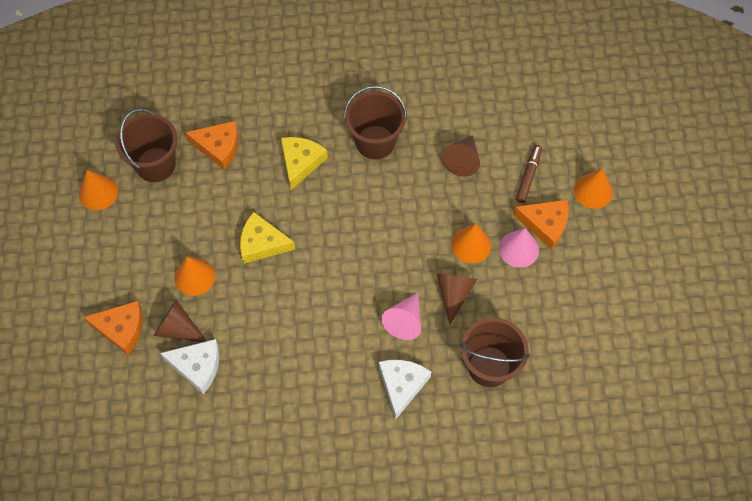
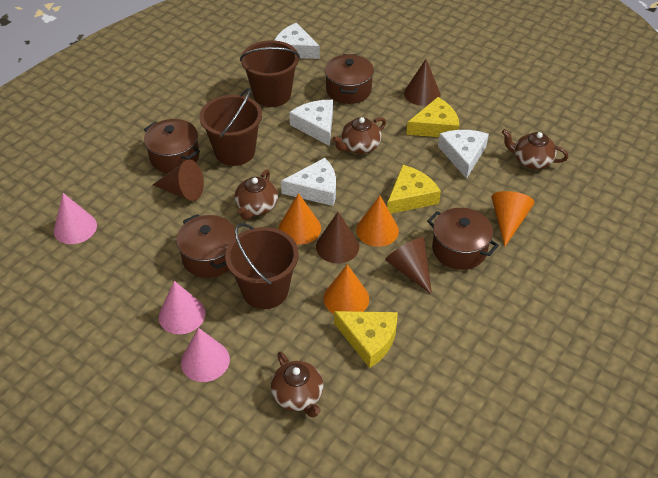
brown cone: [154,300,206,342] [436,273,477,324] [442,135,480,177] = 3 -> [153,160,204,201] [316,212,359,263] [385,237,432,295] [404,59,441,106] = 4
brown marker: [516,145,542,203] = 1 -> none = 0
brown pot: none = 0 -> [144,119,200,173] [176,214,235,278] [325,54,374,104] [427,208,499,270] = 4
brown teapot: none = 0 -> [234,170,278,220] [271,351,323,418] [332,117,386,154] [502,129,568,169] = 4
orange cheese: [83,301,143,355] [185,121,239,170] [513,200,569,250] = 3 -> none = 0
pink cone: [381,292,421,340] [499,228,539,268] = 2 -> [54,193,97,244] [159,281,205,334] [181,328,230,382] = 3
white cheese: [160,339,220,394] [379,360,431,420] = 2 -> [275,23,320,59] [281,158,336,206] [289,100,333,146] [438,130,489,179] = 4
yellow cheese: [240,212,295,264] [281,137,328,190] = 2 -> [334,311,398,368] [387,165,441,214] [406,97,460,137] = 3

